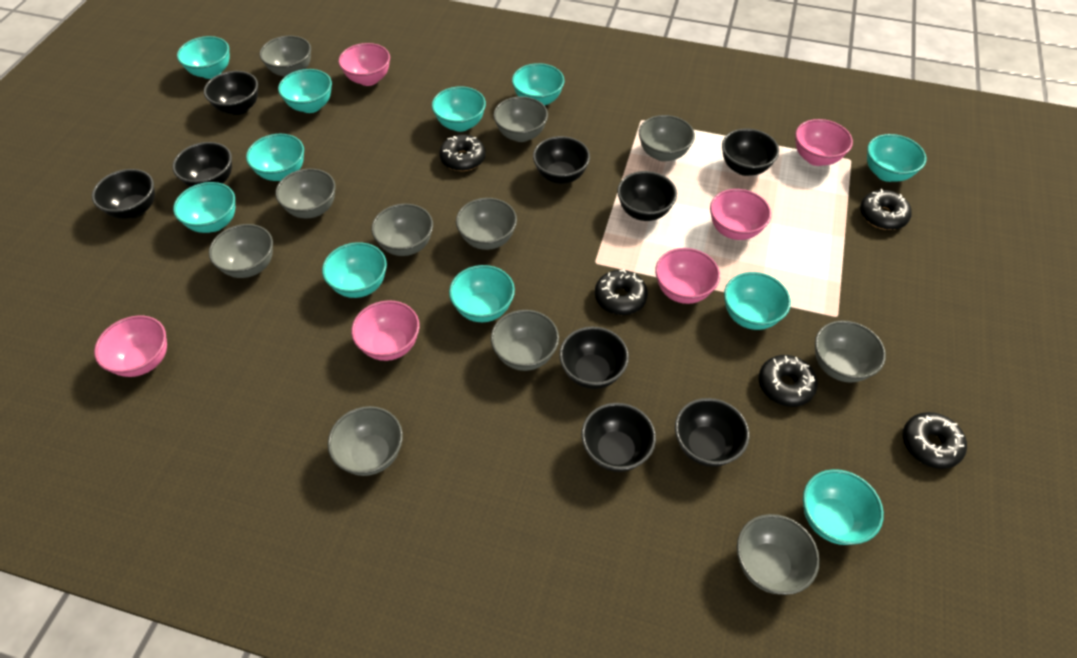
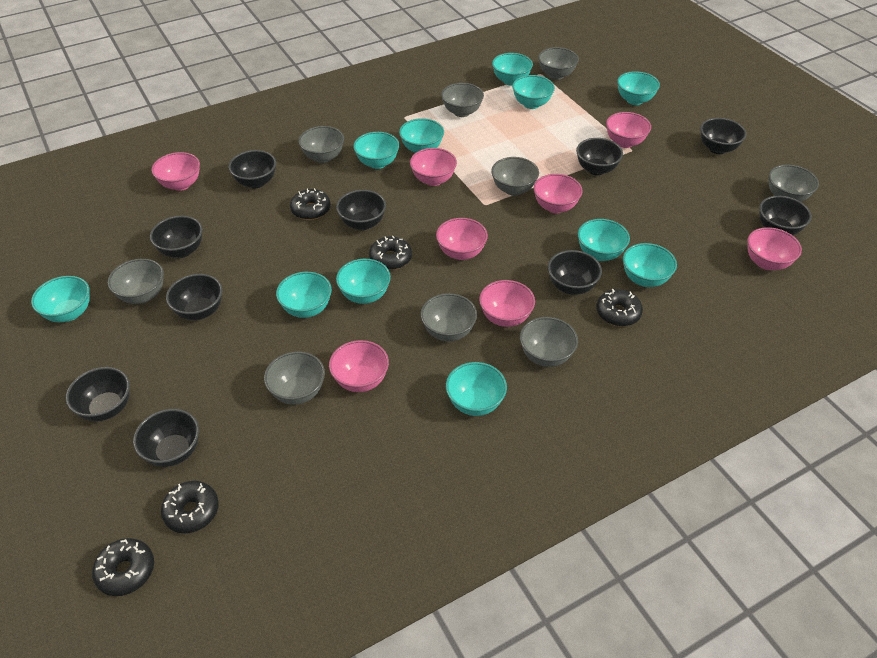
black bowl: [92,169,155,219] [172,142,232,187] [204,71,258,115] [533,136,590,184] [559,327,629,389] [581,403,656,472] [617,171,677,221] [675,398,749,467] [722,128,779,176] = 9 -> [66,367,130,421] [133,409,199,467] [150,216,203,258] [166,274,222,320] [228,150,276,188] [336,190,386,230] [548,250,602,295] [576,138,623,175] [700,118,747,154] [759,196,812,235] = 10
grey bowl: [209,224,273,278] [260,36,311,77] [275,169,336,218] [327,406,403,476] [371,204,433,256] [456,198,517,250] [491,310,559,371] [493,96,548,142] [639,115,695,162] [737,514,820,595] [815,321,886,382] = 11 -> [108,259,164,304] [264,352,325,405] [298,126,344,163] [420,293,477,341] [441,83,484,117] [491,157,539,196] [520,317,578,367] [538,47,579,80] [769,165,819,202] = 9
pink bowl: [94,316,167,377] [338,43,390,86] [351,300,420,361] [655,248,720,304] [710,189,771,240] [795,119,853,166] = 6 -> [151,152,200,191] [329,340,389,392] [410,148,457,186] [436,218,488,260] [479,280,535,327] [534,174,583,213] [606,112,651,148] [747,227,802,270] = 8

